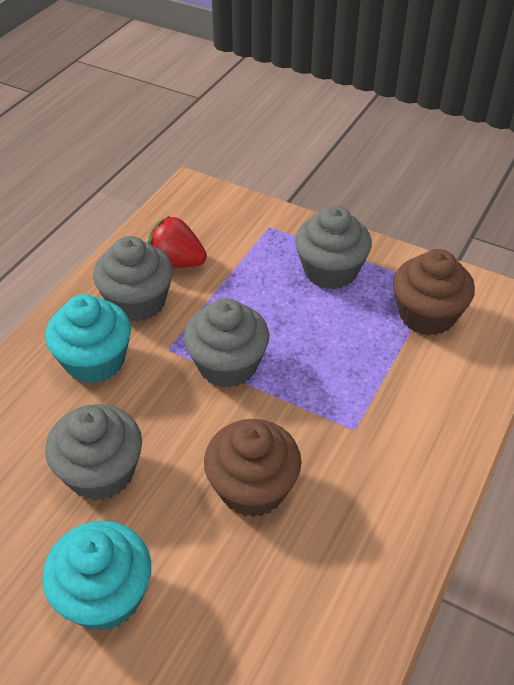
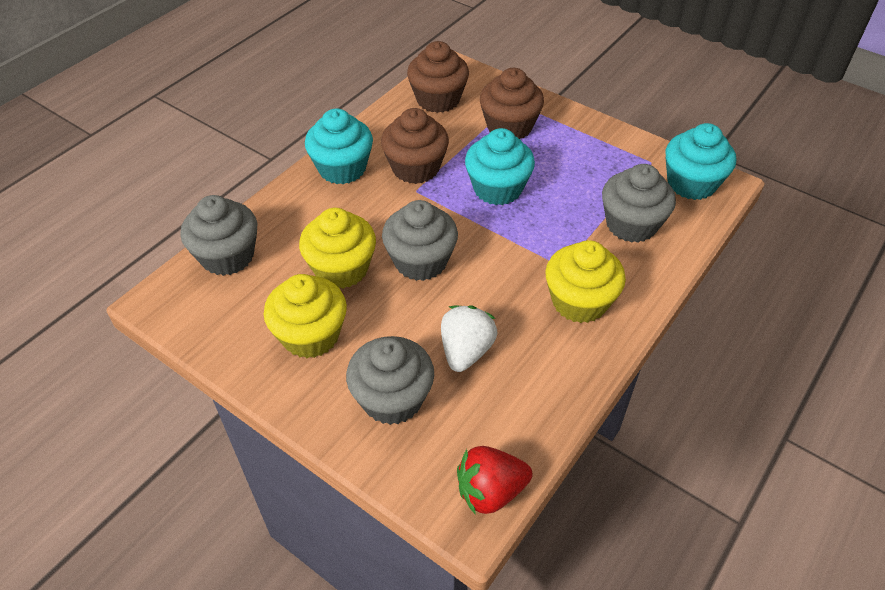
brown cupcake: [204,419,301,517] [393,249,475,335] = 2 -> [381,108,449,184] [407,41,469,113] [480,68,544,139] = 3
turquoise cupcake: [42,521,151,631] [45,294,131,384] = 2 -> [305,108,373,184] [465,128,535,205] [665,123,736,200] = 3
white strawberry: none = 0 -> [441,305,497,372] = 1
yellow cupcake: none = 0 -> [264,274,347,358] [299,208,376,289] [545,240,626,323] = 3

